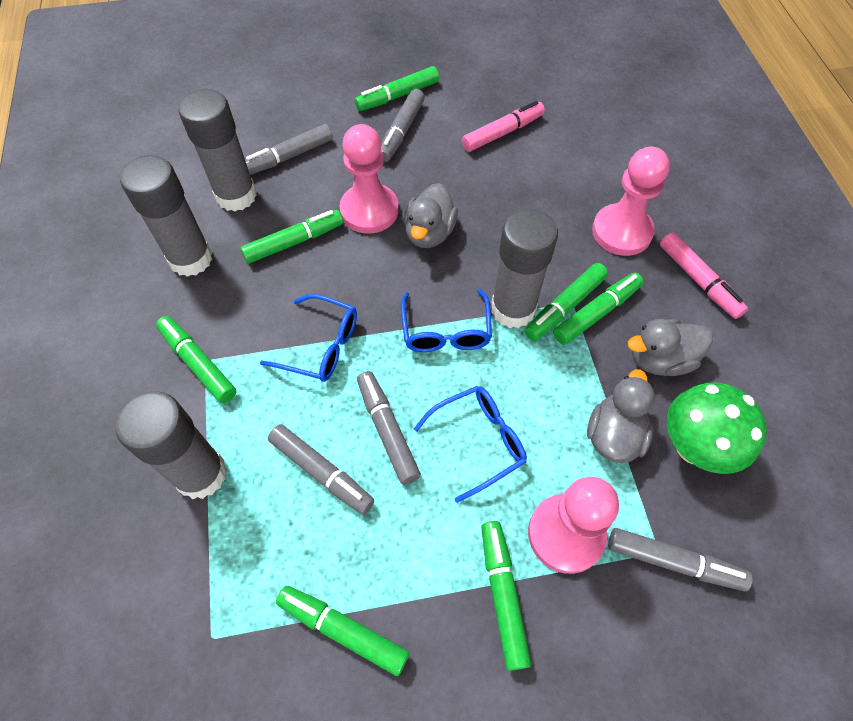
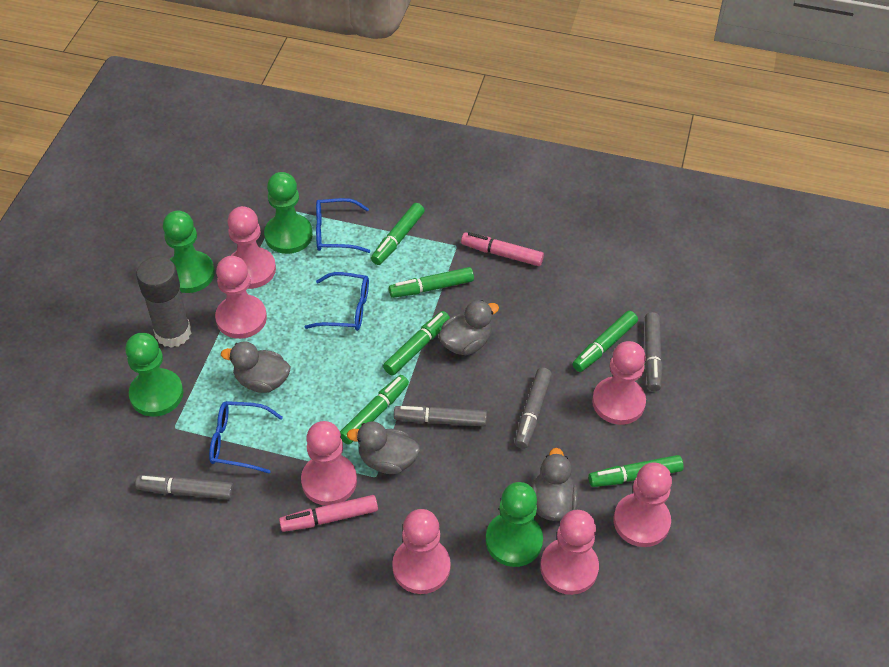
green marker: [156,316,236,403] [241,210,343,264] [276,586,409,676] [355,66,439,111] [481,521,531,671] [525,263,608,341] [553,273,644,345] = 7 -> [340,375,409,445] [371,203,425,265] [383,311,450,376] [389,267,474,298] [572,311,638,372] [588,455,684,487] = 6
green mushroom: [667,382,767,474] = 1 -> none = 0
green pawn: none = 0 -> [125,333,183,417] [163,211,215,293] [264,172,313,254] [486,482,543,567] = 4
grey duck: [404,183,458,248] [587,369,655,463] [628,319,713,376] = 3 -> [221,341,291,393] [347,421,420,474] [439,300,499,355] [531,448,578,521] = 4
grey glue stick: [116,391,227,499] [120,155,212,277] [179,89,257,212] [491,209,558,328] = 4 -> [136,256,191,348] = 1
grey marker: [245,124,333,175] [268,424,374,515] [357,371,421,485] [381,89,425,162] [608,528,753,591] = 5 -> [135,475,234,499] [394,406,487,426] [515,368,552,449] [645,312,663,391] = 4
pink pawn: [340,124,399,234] [528,477,619,574] [592,147,670,256] = 3 -> [215,256,267,339] [227,206,276,289] [301,421,357,506] [392,509,451,594] [540,510,599,595] [592,341,646,425] [614,462,672,547] = 7

